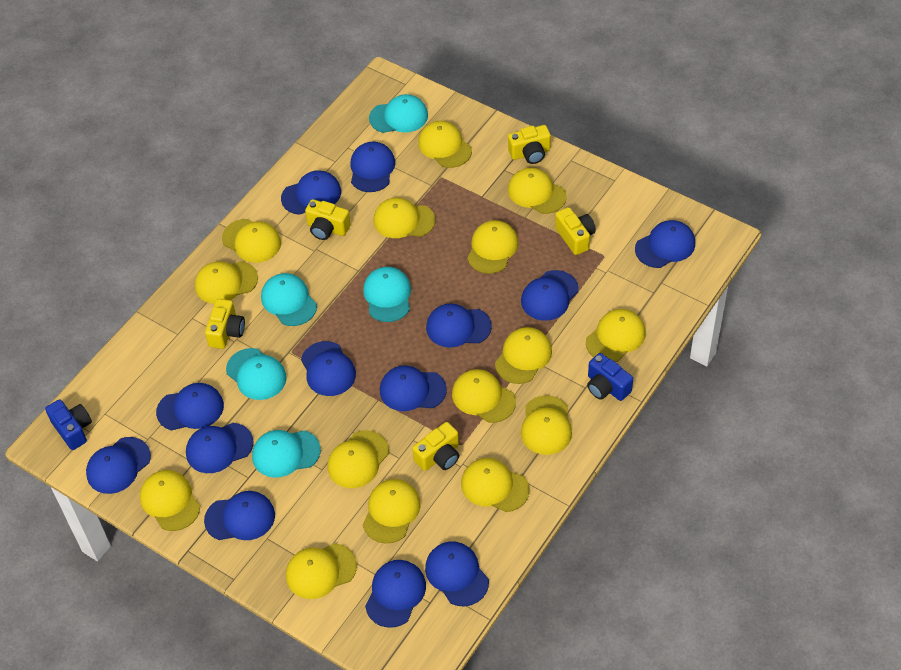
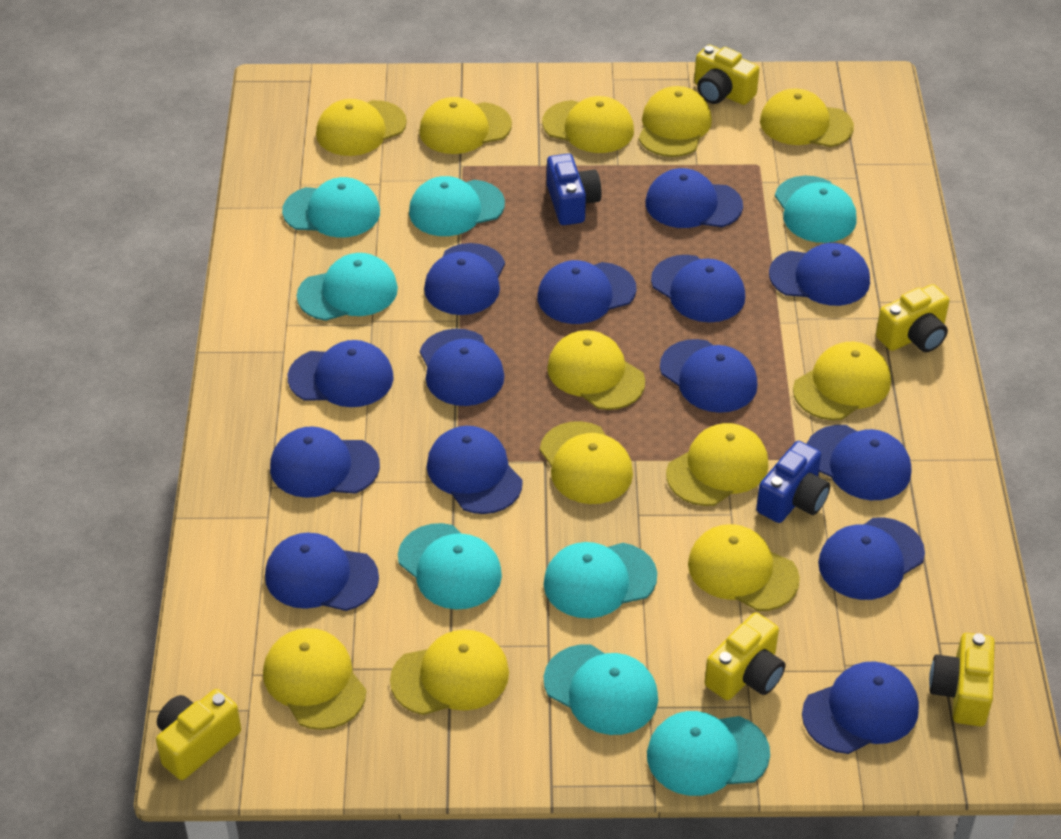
blue cap: [86,437,151,494] [156,383,224,431] [186,423,253,473] [204,491,275,540] [281,170,341,215] [301,341,356,396] [350,142,395,192] [365,560,426,628] [380,365,447,411] [425,541,489,607] [426,304,492,348] [521,270,579,321] [635,220,695,268] = 13 -> [265,533,379,611] [270,426,380,498] [288,340,394,407] [420,329,504,406] [424,243,505,315] [427,426,523,514] [537,260,636,324] [645,168,743,228] [651,255,745,322] [660,339,758,413] [769,243,870,306] [802,661,919,754] [807,425,911,500] [818,517,925,600] = 14
turquoise cap: [226,348,287,400] [252,430,321,478] [261,273,317,326] [363,267,411,322] [369,94,428,133] = 5 -> [282,177,380,238] [297,253,398,321] [398,523,502,609] [409,176,505,236] [544,542,657,618] [544,645,658,735] [647,711,770,796] [775,176,857,243] = 8
yellow cap: [140,470,200,531] [195,261,258,304] [222,219,281,263] [286,543,357,599] [328,430,389,488] [363,479,421,544] [373,198,435,238] [418,121,472,168] [452,369,516,423] [461,458,529,512] [467,220,518,274] [495,327,552,384] [508,168,567,214] [521,395,572,455] [586,309,646,362] = 15 -> [263,628,366,730] [316,99,407,156] [390,630,509,715] [419,97,512,154] [540,421,633,504] [542,96,634,153] [547,330,645,410] [638,86,712,157] [666,423,769,506] [688,524,800,611] [760,88,854,147] [793,342,891,420] = 12

